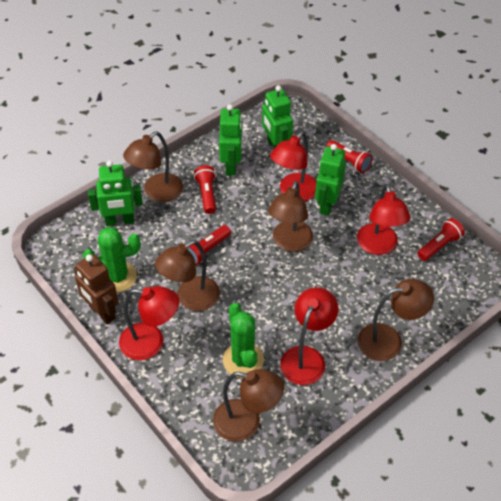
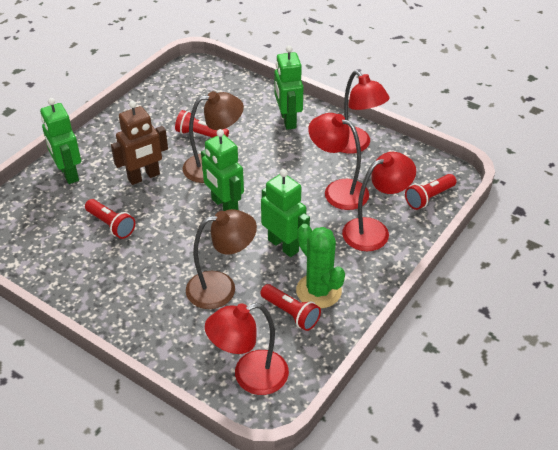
brown lamp: [123,132,183,202] [155,240,220,311] [213,369,284,442] [268,181,313,252] [357,279,434,361] = 5 -> [183,91,244,183] [186,209,257,309] = 2
green cactus: [83,227,141,292] [223,303,264,378] = 2 -> [296,224,345,308] = 1

